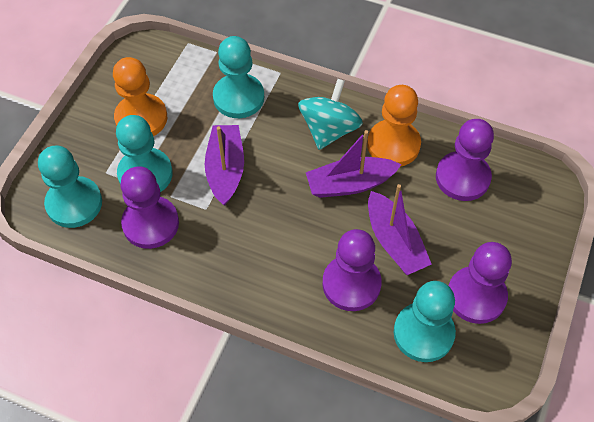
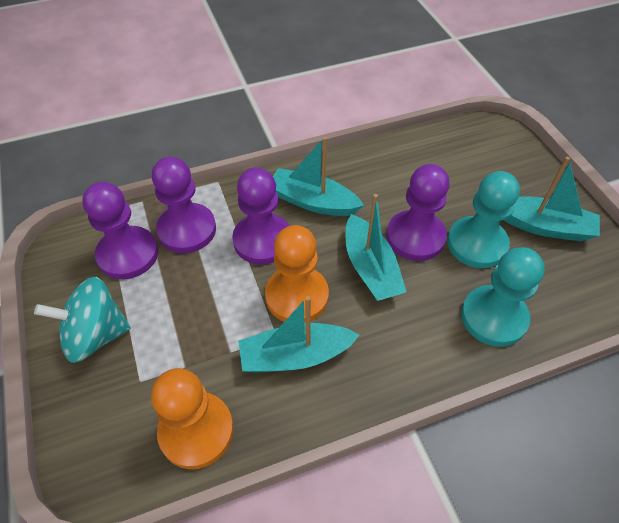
purple boat: [205,125,244,206] [306,130,402,198] [368,184,432,275] = 3 -> none = 0
turquoise boat: none = 0 -> [238,296,359,373] [273,137,364,216] [346,194,407,301] [504,157,600,242] = 4
turquoise pawn: [38,146,102,228] [116,115,173,192] [213,36,264,118] [394,281,456,362] = 4 -> [447,171,520,268] [461,247,545,347] = 2

